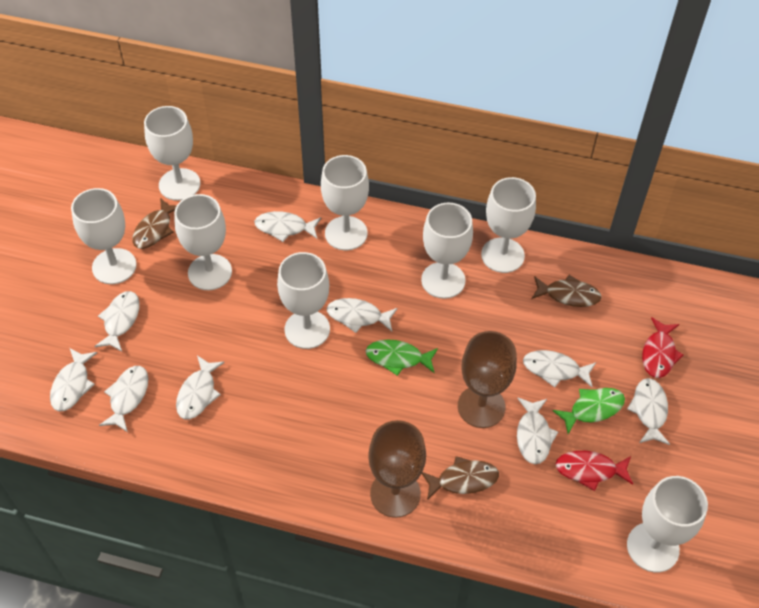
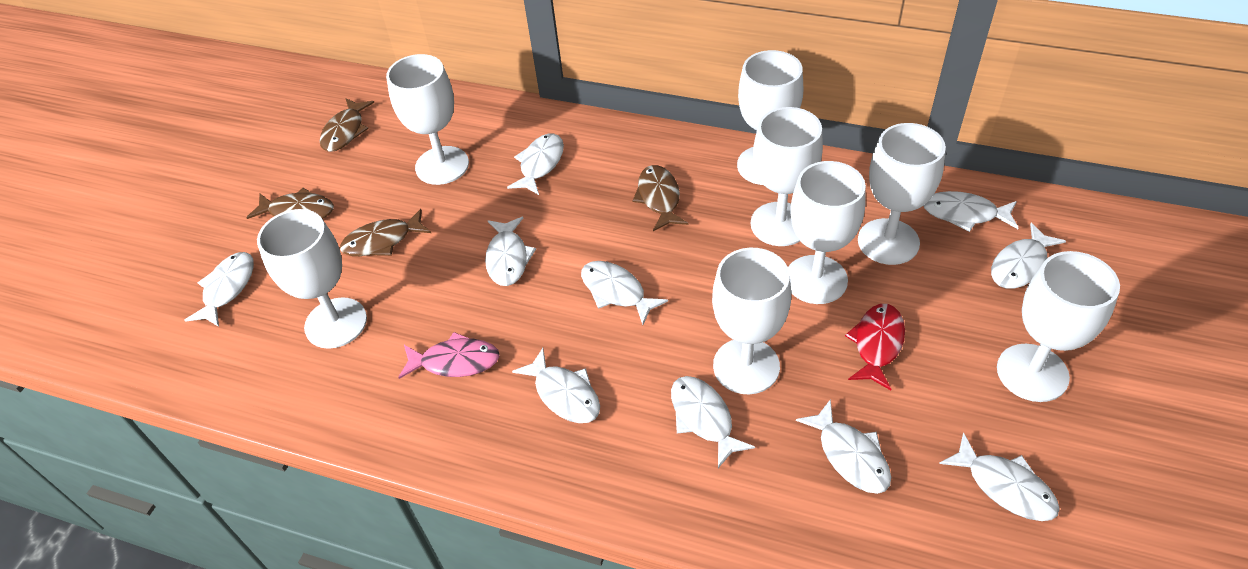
brown fish: [132,198,177,249] [422,456,499,500] [532,275,602,307] = 3 -> [246,188,334,219] [320,98,374,152] [340,209,431,256] [633,165,689,231] = 4
brown goblet: [368,420,426,518] [458,331,517,428] = 2 -> none = 0
green fish: [366,340,438,376] [552,388,625,434] = 2 -> none = 0
pink fish: none = 0 -> [398,332,500,379] = 1
red fish: [555,451,633,491] [642,317,683,378] = 2 -> [845,304,905,390] = 1
white fish: [50,348,97,412] [94,291,140,352] [99,366,148,432] [176,356,225,419] [254,211,321,242] [327,298,398,333] [517,398,558,464] [523,350,596,387] [627,378,670,445] = 9 -> [184,252,254,327] [485,217,536,286] [507,134,564,195] [512,348,600,423] [581,261,668,325] [671,376,755,468] [796,399,891,494] [923,191,1018,232] [939,433,1060,521] [991,223,1066,289] = 10

